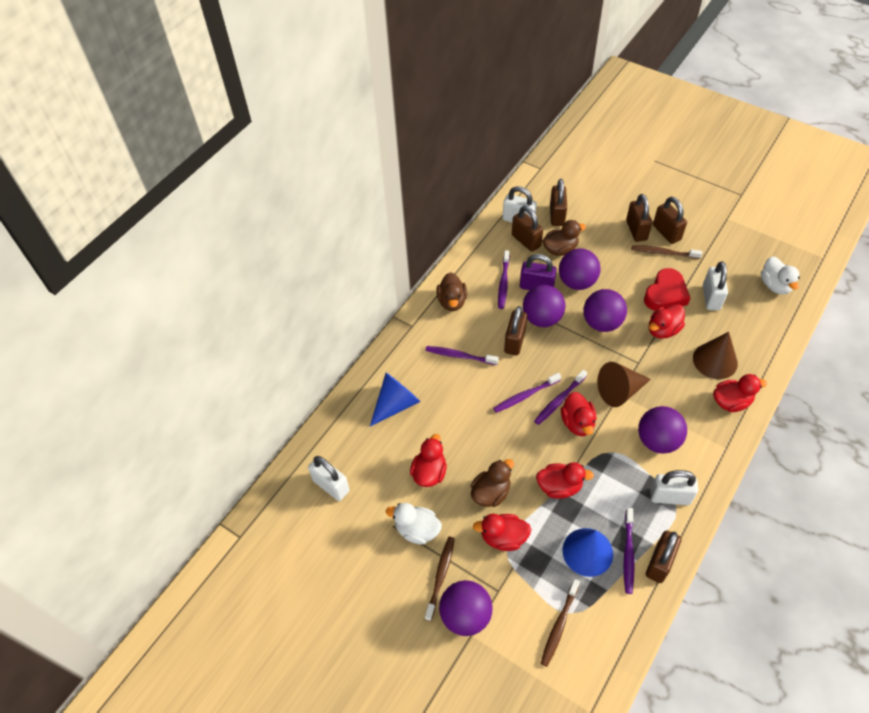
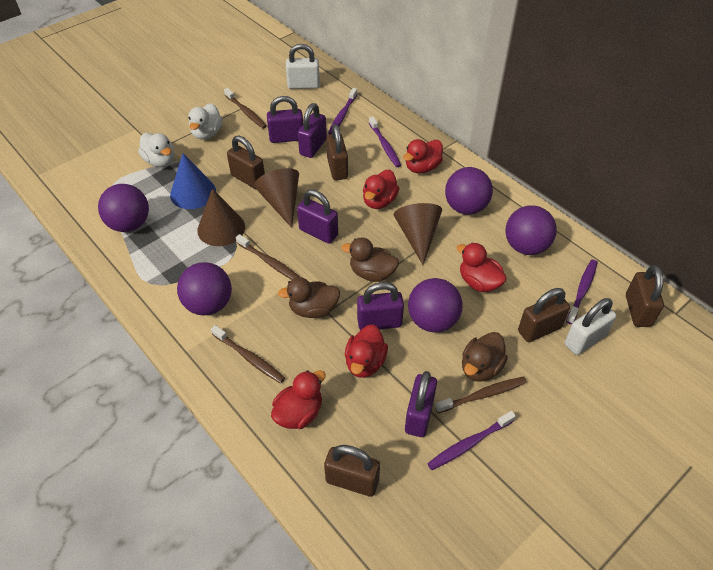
blue cone: [370,373,420,426] [563,528,613,577] = 2 -> [170,153,216,209] = 1
brown cone: [597,362,651,407] [693,332,738,379] = 2 -> [197,189,245,246] [254,168,299,228] [394,203,442,265] = 3
brown padlock: [504,306,527,356] [512,206,543,252] [550,179,567,226] [626,194,652,242] [646,530,681,583] [653,197,687,244] = 6 -> [227,135,265,189] [324,445,380,497] [326,124,348,180] [518,288,570,342] [626,265,664,327] = 5
brown toothbrush: [425,537,455,621] [540,579,580,667] [631,245,702,259] = 3 -> [211,325,285,383] [224,88,267,129] [236,234,300,280] [435,376,527,413] = 4
purple padlock: [520,254,557,290] = 1 -> [267,96,303,143] [297,189,338,243] [298,103,327,158] [357,282,404,330] [405,371,437,437] = 5
purple toothbrush: [425,346,499,365] [493,373,561,413] [498,250,510,309] [534,370,587,425] [624,508,635,594] = 5 -> [328,88,357,135] [369,116,401,167] [427,411,516,470] [566,260,598,324] = 4
red duck: [410,434,447,487] [473,514,531,551] [536,462,594,499] [561,392,596,436] [649,304,685,339] [713,374,767,412] = 6 -> [271,370,326,429] [345,324,388,378] [363,170,399,209] [403,139,443,174] [457,242,507,292] = 5
red heart: [644,268,690,311] = 1 -> none = 0
white padlock: [308,456,350,501] [502,186,537,223] [650,470,698,505] [703,261,728,310] = 4 -> [286,44,320,89] [565,298,616,355] = 2

